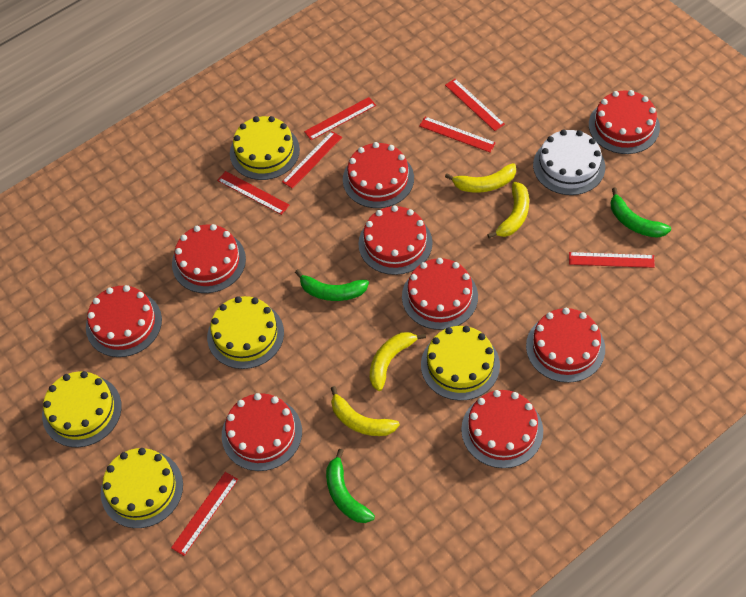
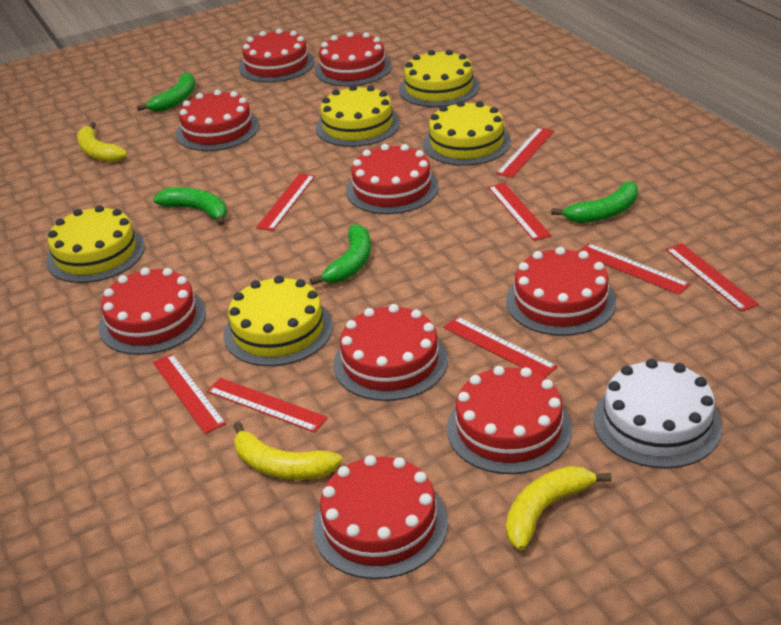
green banana: [295,269,369,301] [326,449,375,523] [611,188,671,238] = 3 -> [137,72,195,112] [153,187,227,226] [310,224,371,285] [551,181,638,223] = 4
red ruler: [171,472,238,556] [217,171,290,215] [282,131,342,189] [304,97,376,140] [419,117,496,153] [445,79,505,131] [569,252,655,268] = 7 -> [153,354,226,434] [207,378,328,433] [256,173,315,231] [443,317,558,378] [488,183,552,241] [496,127,554,178] [578,243,690,295] [666,243,759,312] = 8
yellow banana: [331,386,400,436] [370,332,426,391] [445,163,516,193] [487,182,529,238] = 4 -> [77,122,127,162] [234,422,342,480] [506,466,612,550] = 3

